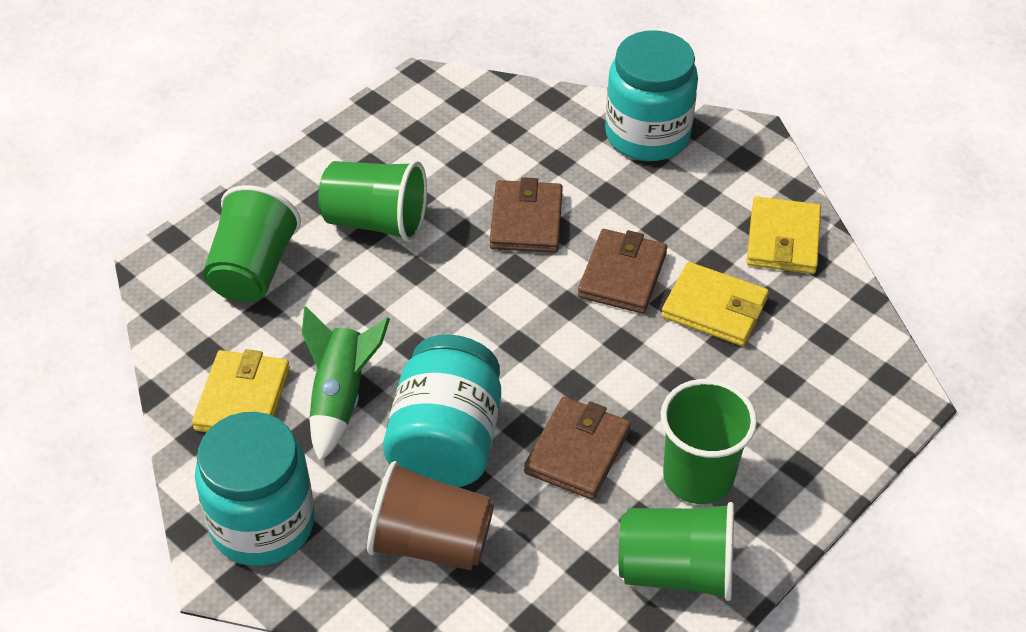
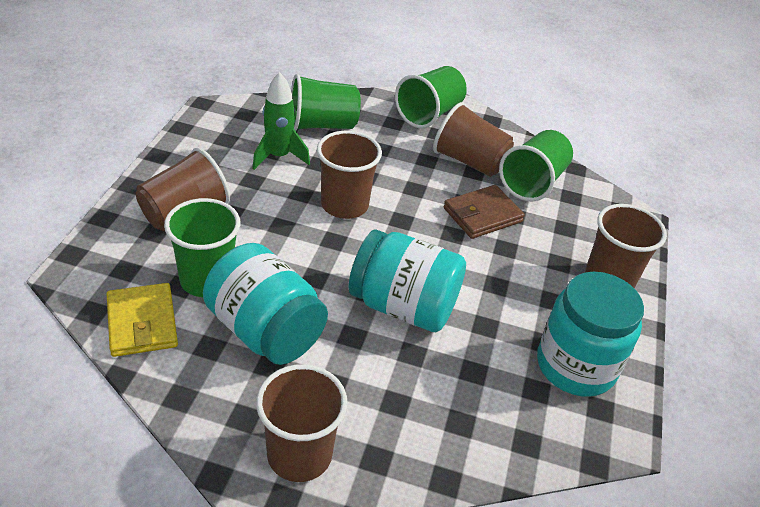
brown cup: [367,461,494,570] = 1 -> [136,148,230,231] [256,364,348,482] [317,131,382,219] [433,102,514,177] [585,204,667,288] = 5
brown wallet: [490,177,563,253] [524,397,631,500] [578,229,667,314] = 3 -> [444,185,525,239] = 1
yellow wallet: [192,349,290,432] [661,262,769,346] [747,196,821,274] = 3 -> [107,283,178,357] = 1

